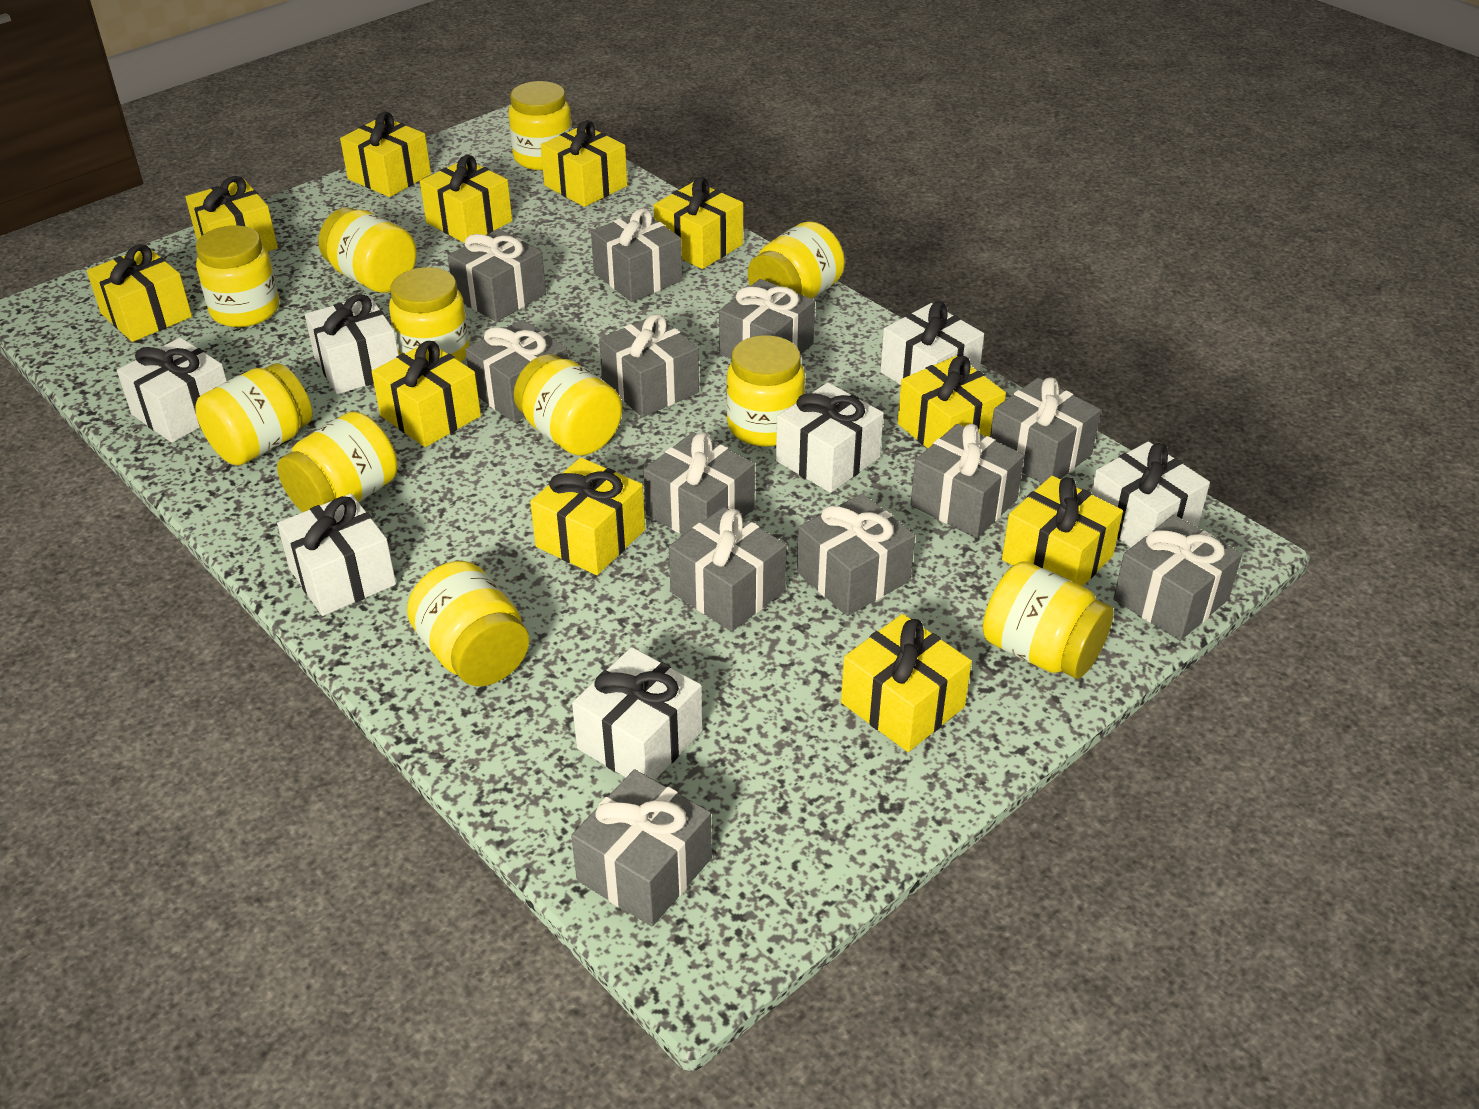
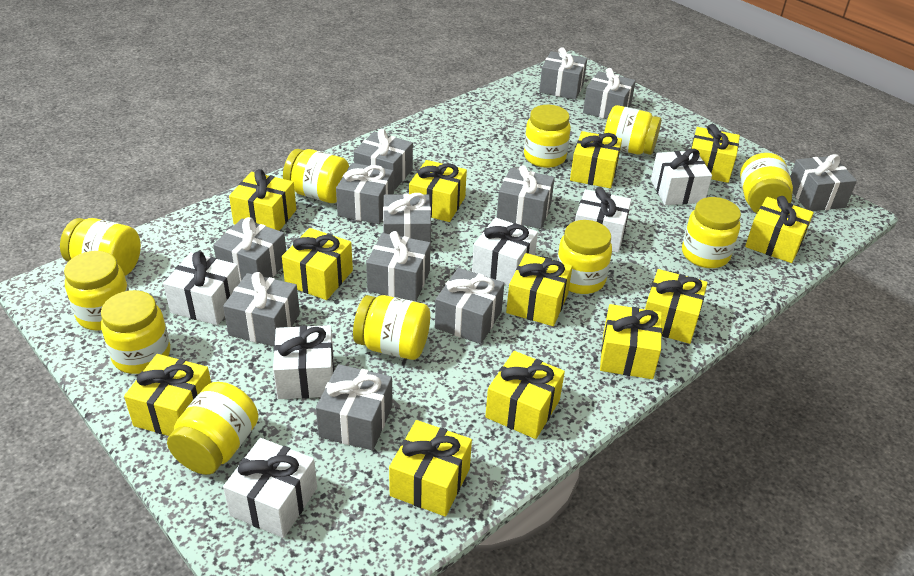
white gift: [117,337,227,443] [277,494,396,616] [305,294,399,394] [572,647,702,780] [776,383,884,493] [881,302,984,385] [1091,441,1210,547] = 7 -> [163,251,240,325] [223,438,317,538] [273,325,334,399] [472,217,538,286] [575,187,632,253] [651,149,712,205] = 6
yellow gift: [87,244,192,342] [185,176,278,252] [340,111,431,197] [372,341,481,447] [420,155,512,243] [530,457,645,575] [541,120,627,207] [654,177,743,269] [841,614,972,752] [898,355,1006,448] [1002,476,1123,586] = 11 -> [124,354,211,436] [229,169,296,231] [282,228,353,300] [389,420,472,517] [409,160,467,222] [485,351,565,439] [506,253,573,326] [570,131,622,188] [600,304,662,379] [645,269,707,344] [691,124,740,183] [745,196,814,263] = 12

